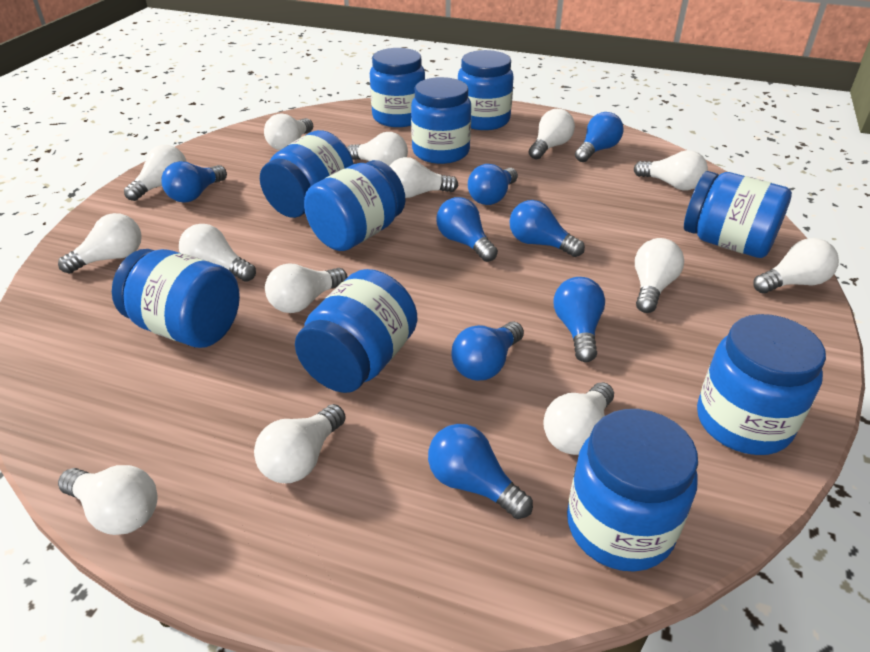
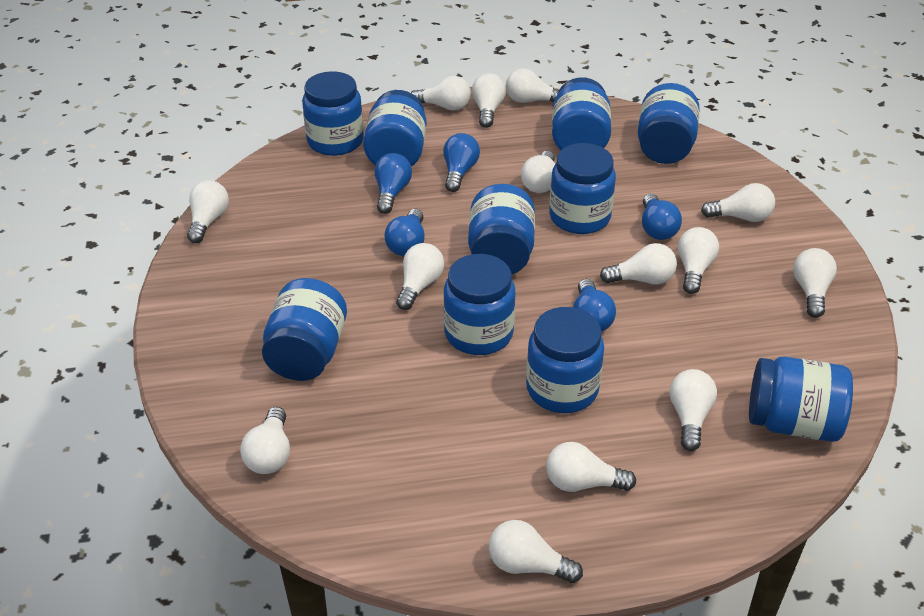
blue light bulb: [161,161,227,203] [428,424,533,519] [437,197,498,262] [451,322,524,381] [468,164,518,205] [509,200,585,257] [554,277,605,362] [575,112,624,162] = 8 -> [375,153,412,214] [384,209,425,256] [443,133,480,192] [573,279,616,332] [642,193,682,240] = 5

